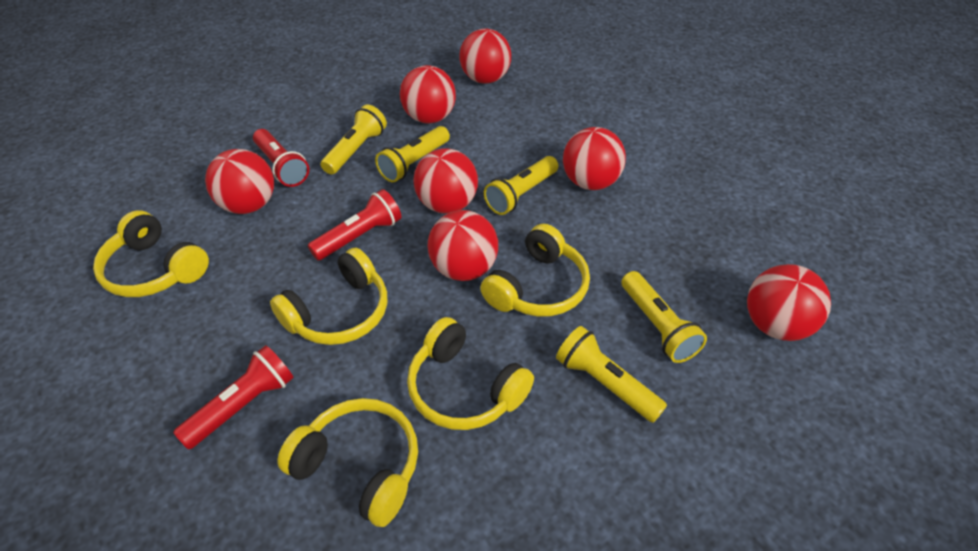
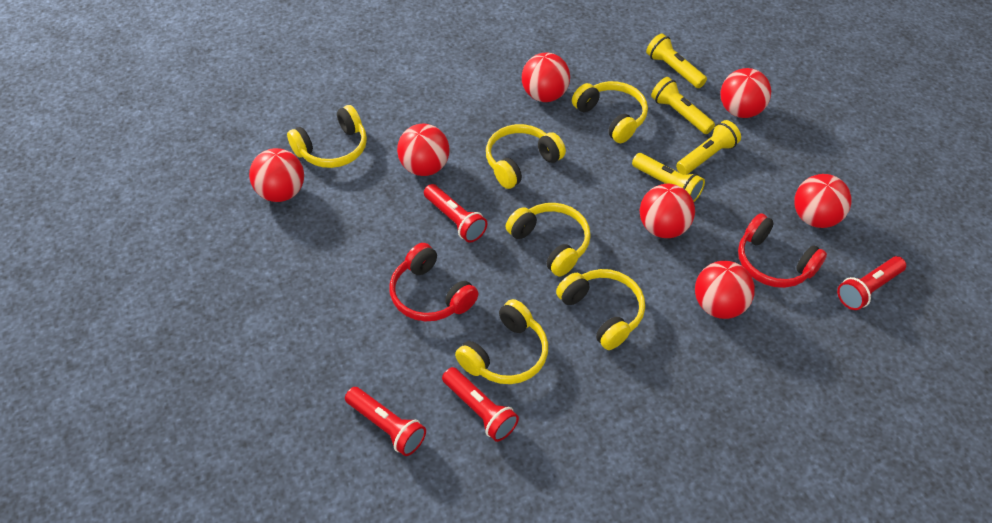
red flashlight: [173,345,294,450] [253,129,309,187] [308,189,401,260] = 3 -> [345,387,426,456] [424,184,487,242] [442,367,519,442] [837,256,906,310] = 4
red headphones: none = 0 -> [390,243,478,321] [738,213,827,288] = 2
yellow flashlight: [320,105,387,175] [375,126,450,182] [484,156,558,215] [556,326,667,423] [621,271,707,363] = 5 -> [632,153,705,202] [646,33,707,88] [651,77,715,134] [676,120,741,175] = 4
yellow headphones: [93,211,209,297] [270,248,387,345] [277,398,418,527] [407,317,534,430] [480,224,590,317] = 5 -> [287,105,367,168] [455,299,548,384] [486,124,566,189] [506,203,591,277] [556,269,645,350] [572,81,648,143] = 6

